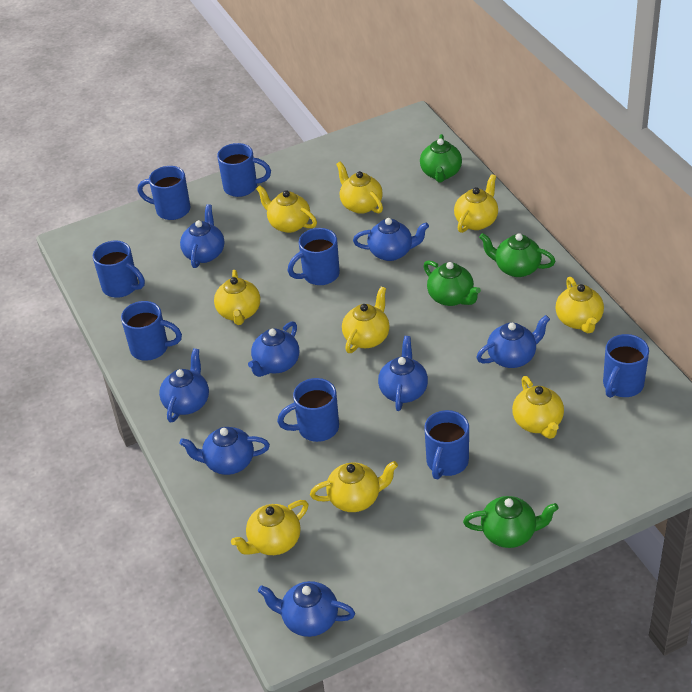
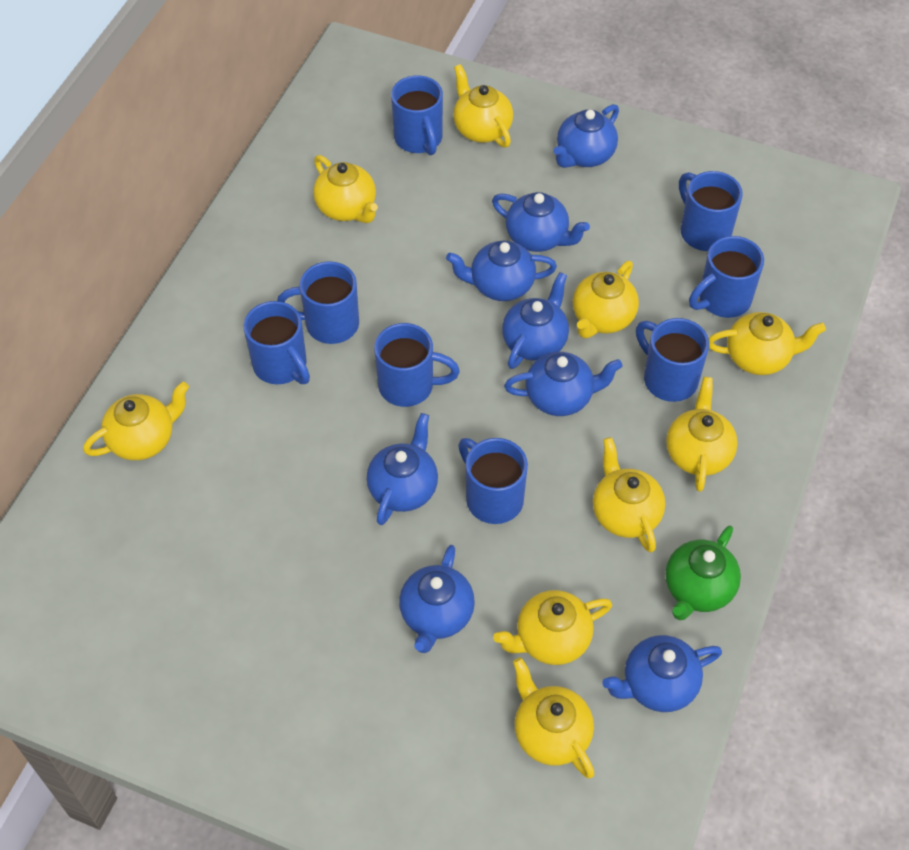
green teapot: [420,134,462,182] [423,260,481,306] [463,496,559,548] [479,233,555,277] = 4 -> [665,526,741,620] = 1

